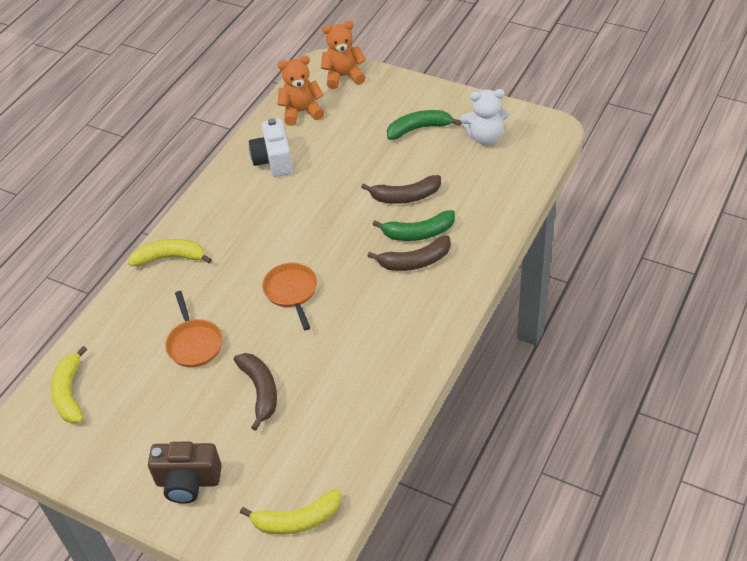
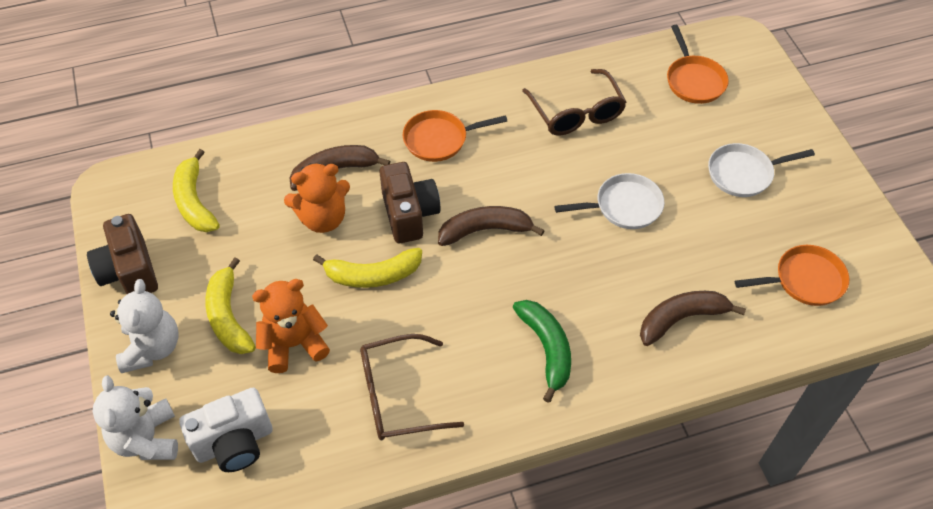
brown camera: [148,442,222,504] = 1 -> [87,214,158,294] [379,162,441,243] = 2
brown glasses: none = 0 -> [360,334,464,440] [522,69,626,135] = 2
green banana: [373,210,455,241] [387,110,461,140] = 2 -> [513,300,571,403] = 1
orange pan: [165,291,222,367] [262,263,317,330] = 2 -> [403,110,507,162] [667,25,729,104] [735,245,849,306] = 3
white pan: none = 0 -> [554,173,664,229] [708,143,815,197] = 2
white teddy bear: [460,89,509,145] = 1 -> [92,375,178,460] [110,279,178,373] = 2

